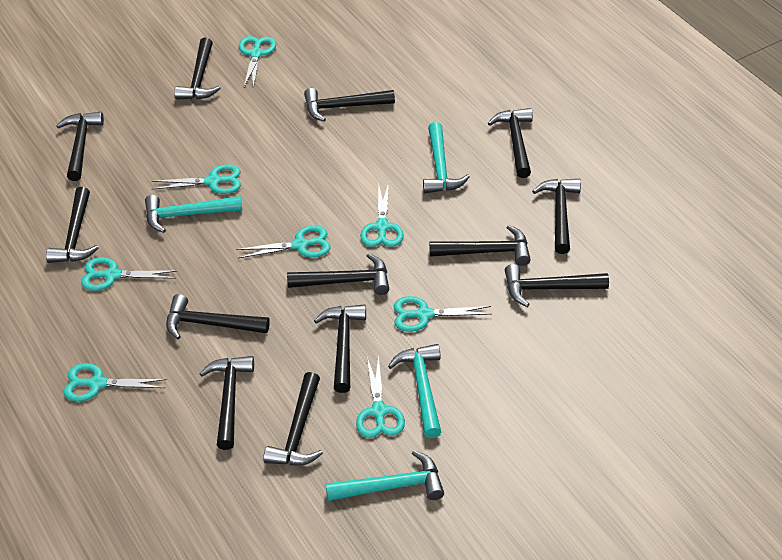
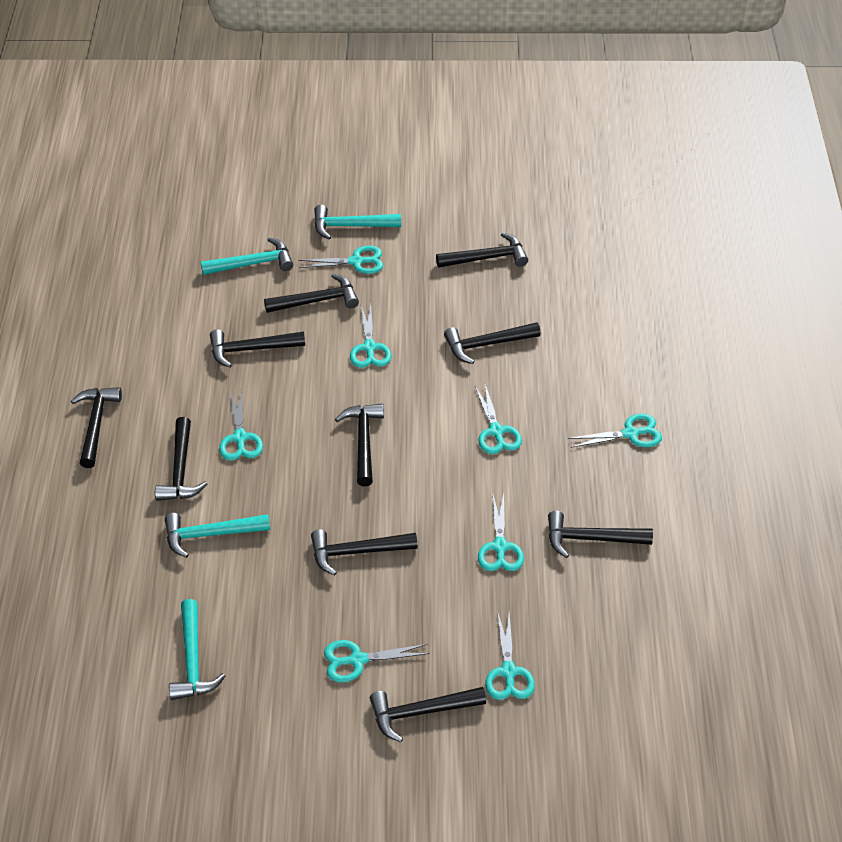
black hammer: [46,187,98,263] [56,112,104,181] [166,294,270,339] [174,38,221,100] [199,356,254,450] [263,372,323,466] [287,253,389,295] [304,88,395,122] [314,304,366,393] [429,225,531,266] [488,108,533,178] [505,264,609,307] [532,179,581,254] = 13 -> [71,387,122,468] [155,417,207,501] [210,329,305,368] [264,274,359,313] [311,529,418,576] [335,403,384,486] [370,687,486,742] [436,232,528,268] [444,322,541,364] [548,511,653,558] = 10

